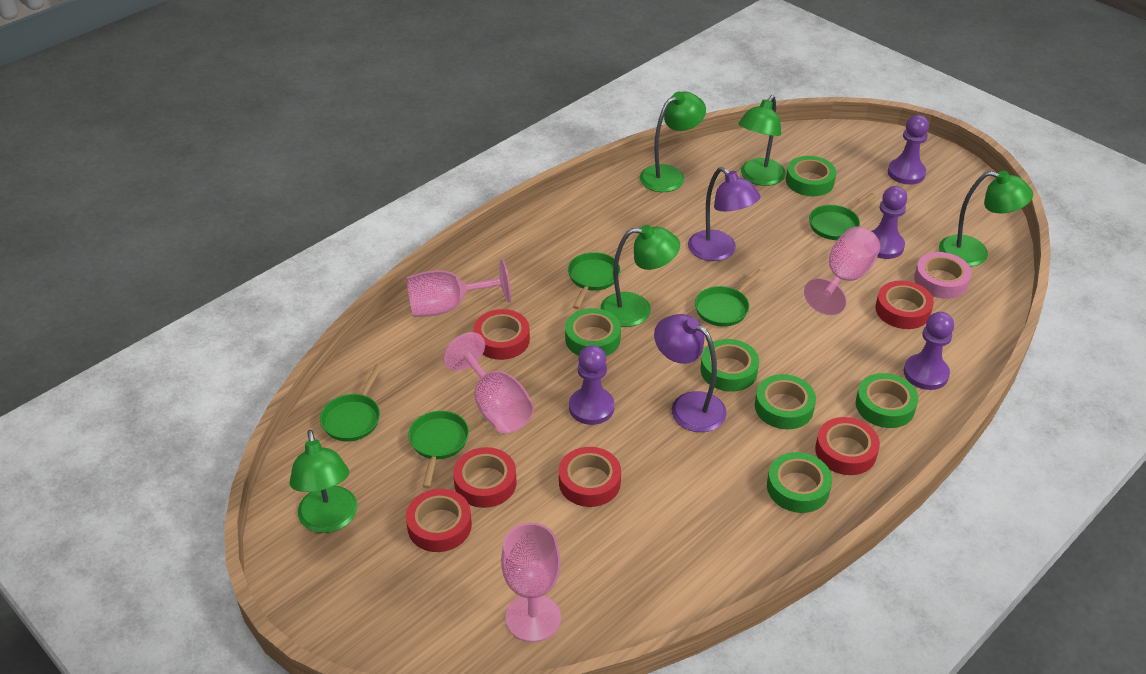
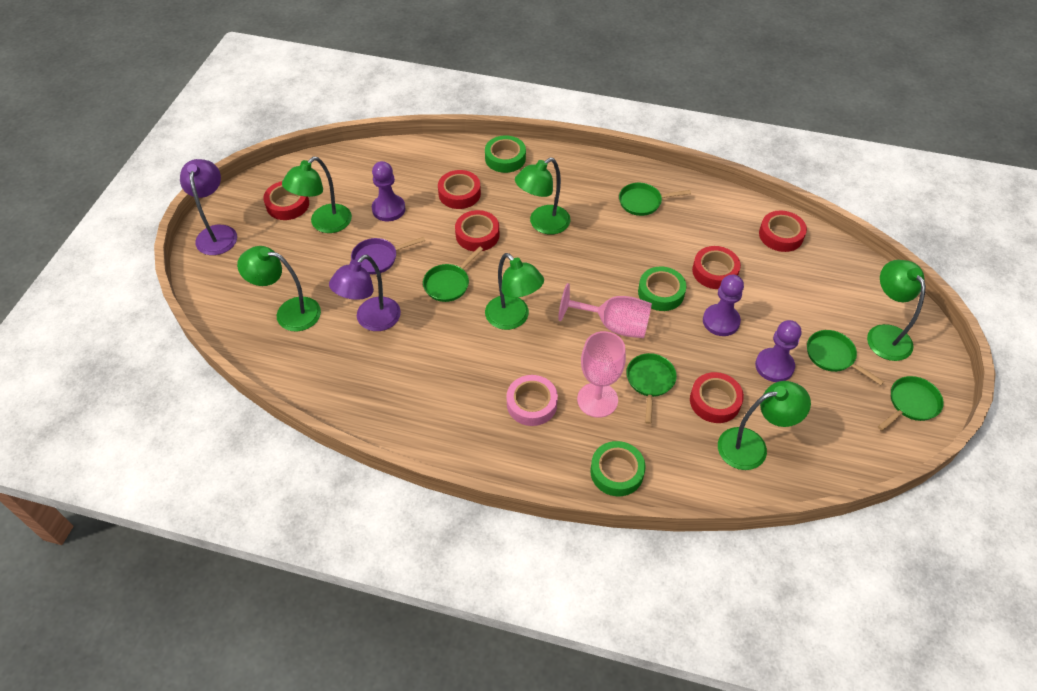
green lamp: [290,430,357,533] [600,225,680,327] [640,92,706,192] [739,95,786,186] [939,171,1033,266] = 5 -> [237,246,321,331] [282,157,352,233] [485,253,544,330] [515,158,570,234] [718,381,811,470] [867,260,926,361] = 6
green tape: [565,308,621,356] [700,339,759,392] [755,374,816,429] [767,452,832,513] [786,156,836,196] [856,373,918,428] = 6 -> [485,135,526,173] [590,441,646,496] [638,266,686,311] = 3
pink goblet: [406,259,511,317] [443,332,534,434] [501,523,561,642] [804,226,880,315] = 4 -> [558,283,652,338] [577,331,626,418] = 2
purple pan: none = 0 -> [351,237,425,274] = 1
purple pawn: [569,345,614,425] [872,186,907,259] [888,115,929,185] [904,312,954,390] = 4 -> [372,161,405,221] [703,275,744,336] [755,320,801,382] = 3

